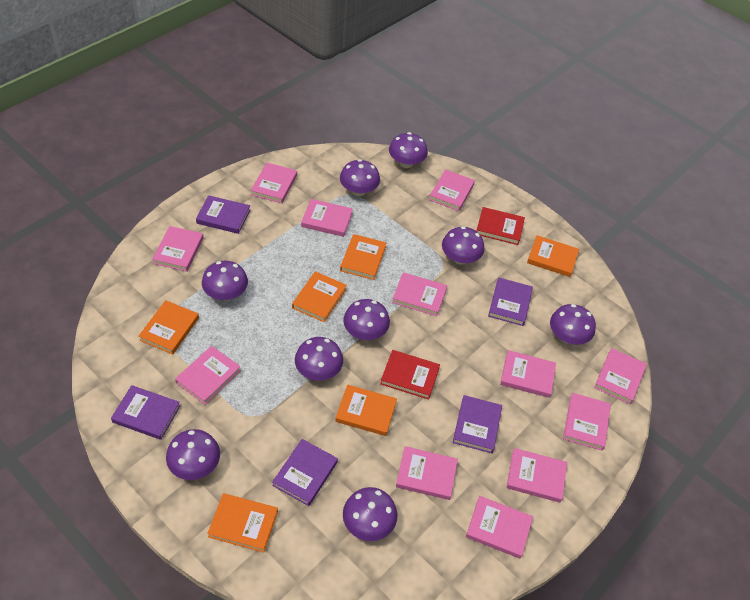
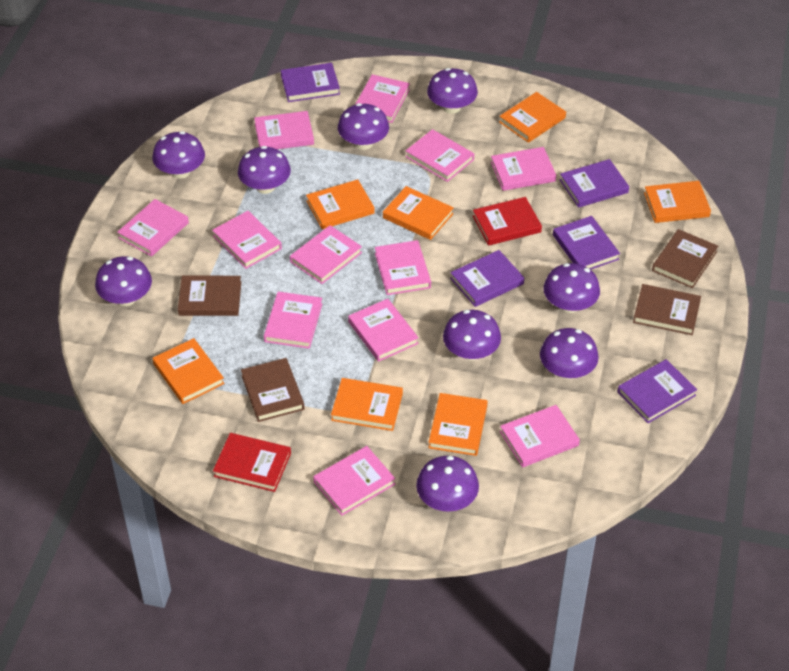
brown book: none = 0 -> [178,276,241,316] [241,358,305,422] [633,284,701,335] [652,229,718,288] = 4
orange book: [138,300,199,354] [207,493,278,552] [292,271,347,323] [335,385,397,436] [340,234,386,280] [527,235,579,277] = 6 -> [153,338,225,404] [306,179,374,229] [331,378,403,431] [383,186,454,240] [428,393,488,456] [499,92,566,143] [644,181,711,223] = 7

